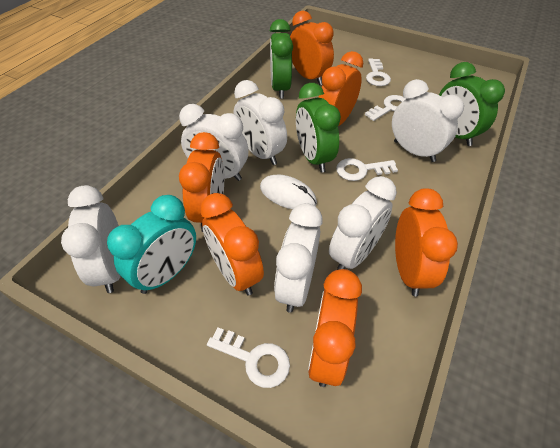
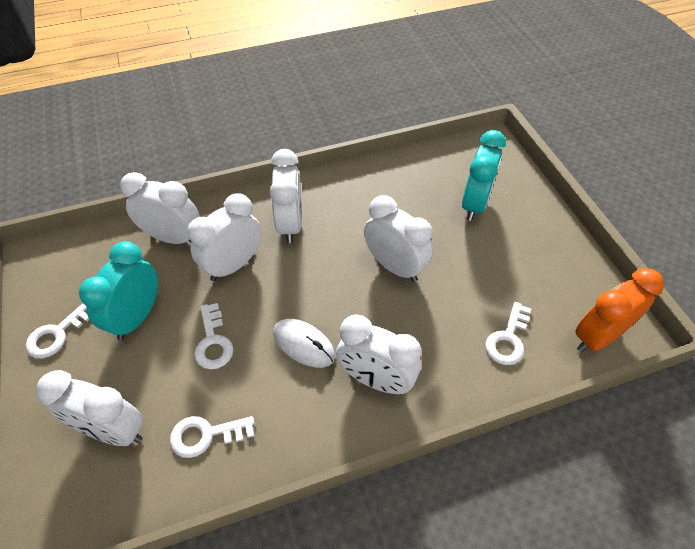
green clock: [270,19,293,99] [296,83,341,173] [439,62,505,146] = 3 -> none = 0
orange clock: [179,132,224,232] [200,193,264,296] [290,11,334,85] [308,269,362,387] [318,51,363,126] [395,188,458,296] = 6 -> [575,268,664,352] = 1
turquoise clock: [107,195,196,294] = 1 -> [79,241,158,340] [462,130,506,221] = 2

